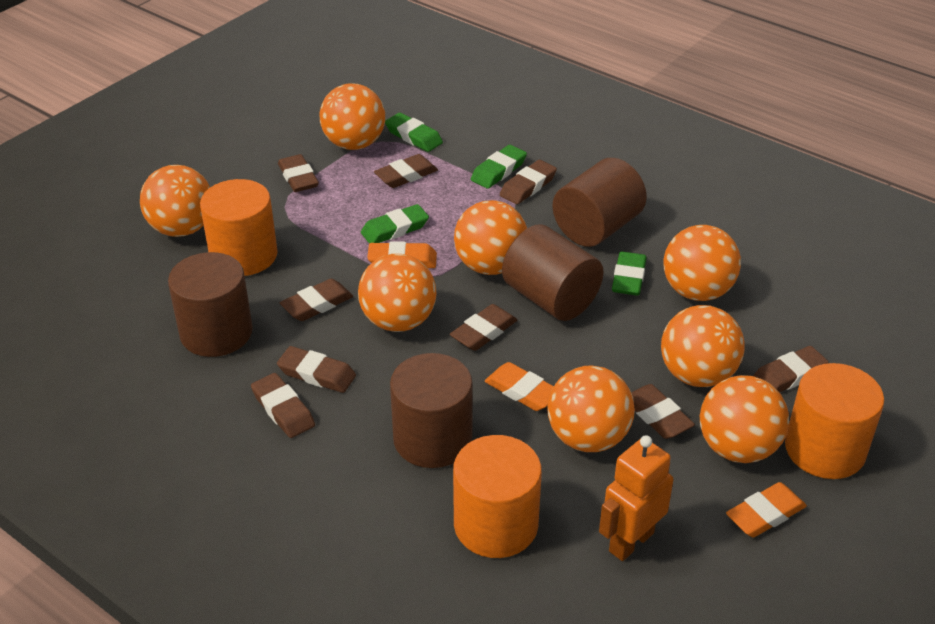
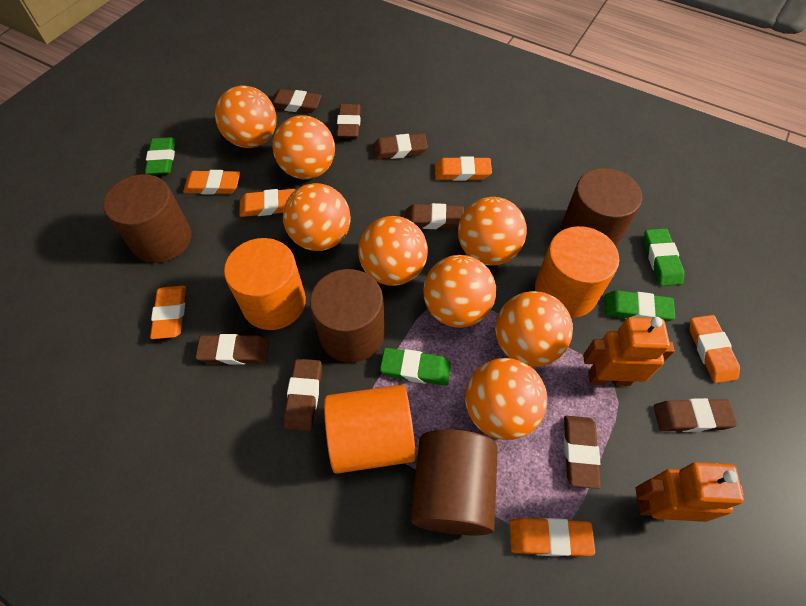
brown eraser: [251,373,315,438] [277,346,356,393] [278,154,319,192] [280,279,353,321] [374,154,438,188] [450,304,517,351] [500,160,557,204] [631,384,695,439] [753,346,829,392] = 9 -> [195,334,269,365] [271,89,322,113] [284,359,322,431] [337,104,361,138] [372,134,428,160] [405,203,464,229] [564,416,601,489] [654,398,737,432] = 8
orange eraser: [367,241,437,268] [485,362,554,411] [726,482,807,537] = 3 -> [150,286,186,339] [183,170,240,195] [239,189,295,217] [435,156,492,181] [510,518,595,557] [689,315,740,383] = 6
orange robot: [599,435,674,561] = 1 -> [583,317,675,386] [635,462,744,522] = 2

